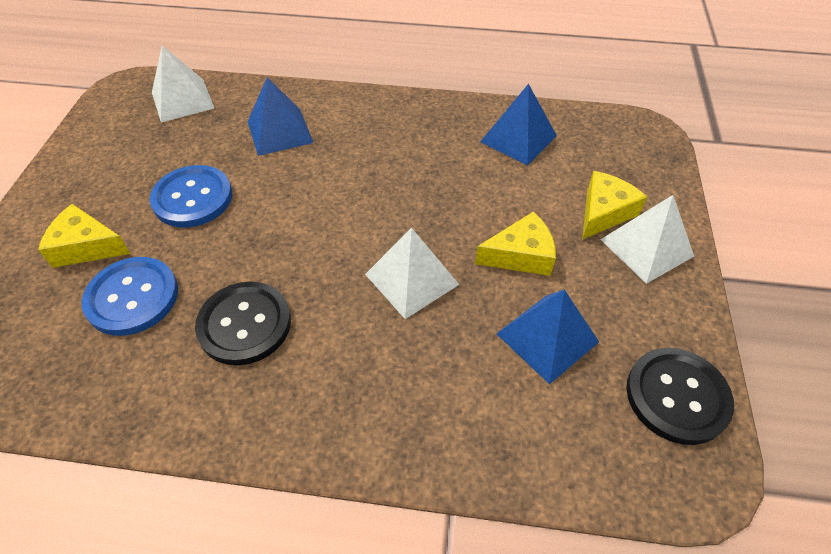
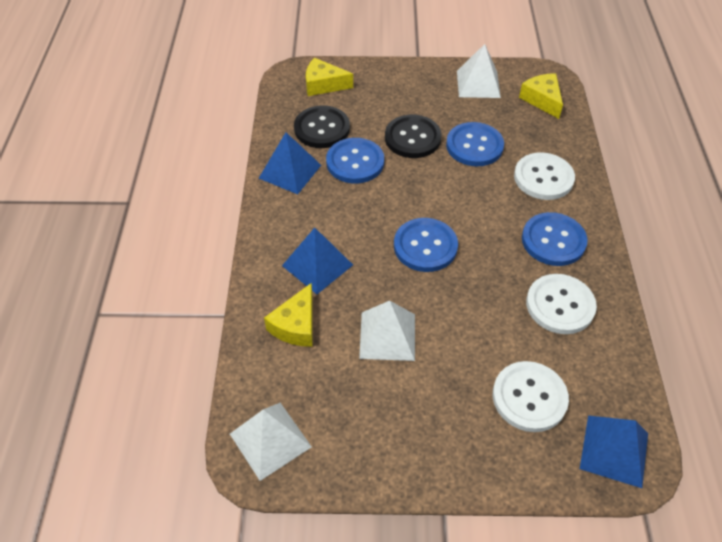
blue button: [81,257,178,336] [150,165,232,228] = 2 -> [326,138,384,184] [394,218,458,272] [446,122,504,166] [522,212,588,266] = 4
white button: none = 0 -> [493,361,569,432] [514,153,575,200] [526,274,597,334] = 3

